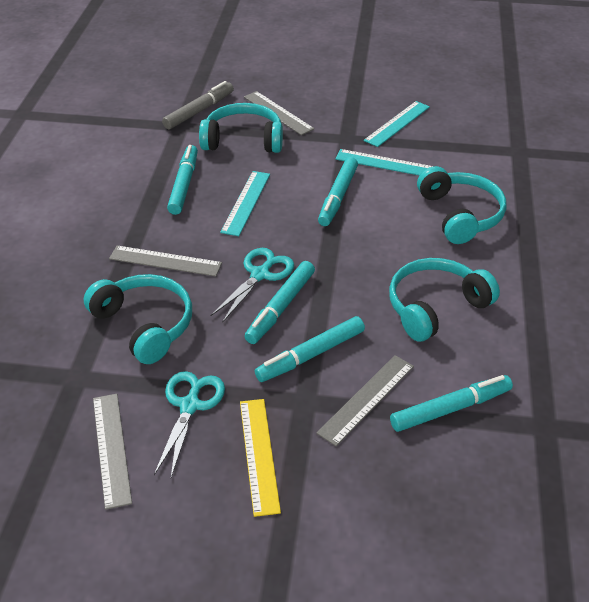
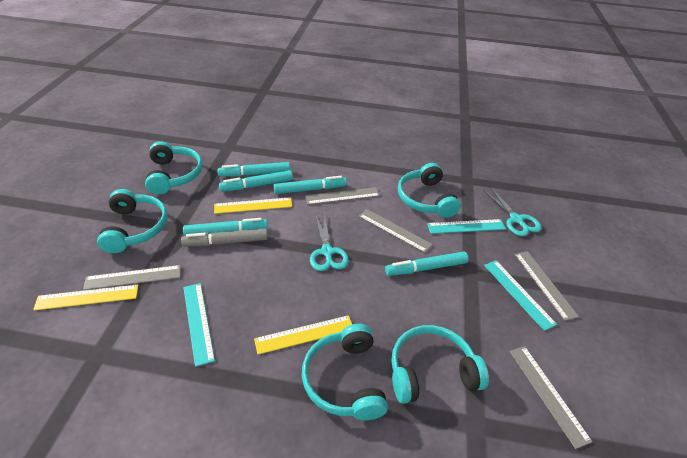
grey ruler: [93,394,132,510] [109,246,222,277] [244,91,314,135] [317,355,414,446] = 4 -> [83,265,181,290] [305,187,380,205] [359,209,433,253] [509,346,593,449] [515,251,579,321] = 5
turquoise headphones: [84,274,192,364] [199,103,283,153] [389,258,500,342] [417,166,507,244] = 4 -> [97,189,168,253] [145,141,203,194] [302,324,388,421] [391,325,489,404] [398,163,460,218] = 5
yellow ruler: [240,399,281,517] = 1 -> [33,285,138,310] [214,197,292,214] [254,315,352,354] = 3

